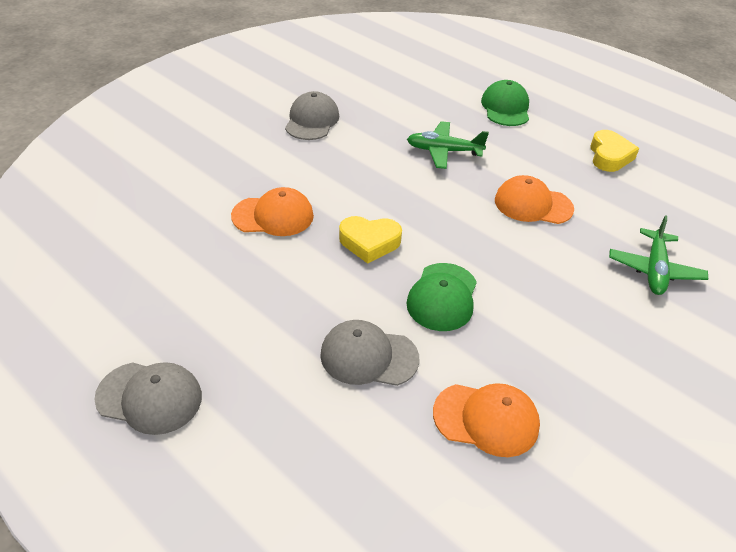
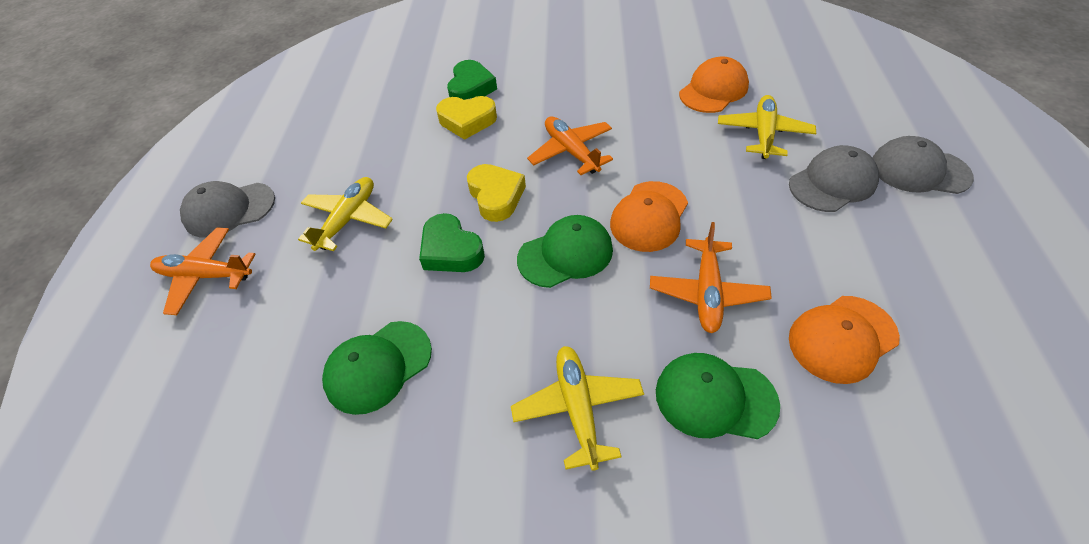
green cap: [406,263,477,331] [481,80,529,126] = 2 -> [322,321,432,415] [517,215,613,288] [656,353,780,439] = 3
green heart: none = 0 -> [419,213,485,272] [447,60,497,100] = 2
green plane: [407,121,489,169] [609,215,708,295] = 2 -> none = 0
orange plane: none = 0 -> [150,227,256,315] [527,116,613,175] [650,222,772,333] = 3
yellow plane: none = 0 -> [298,177,393,251] [511,346,644,471] [718,95,816,159] = 3

